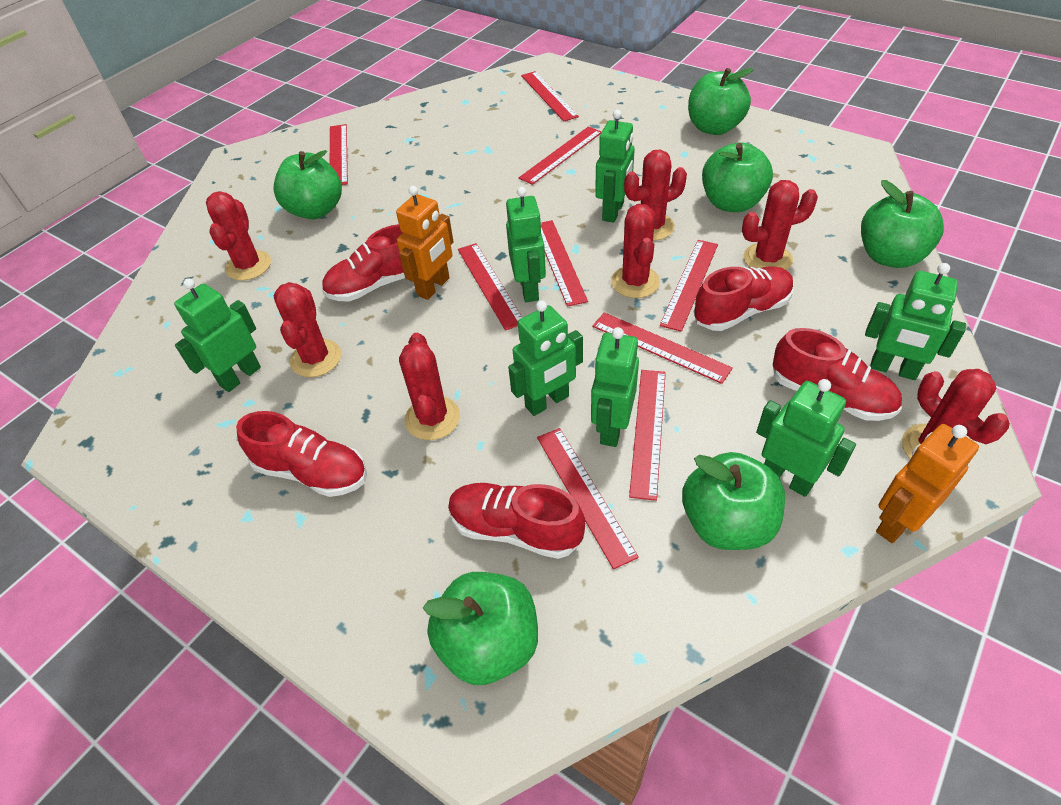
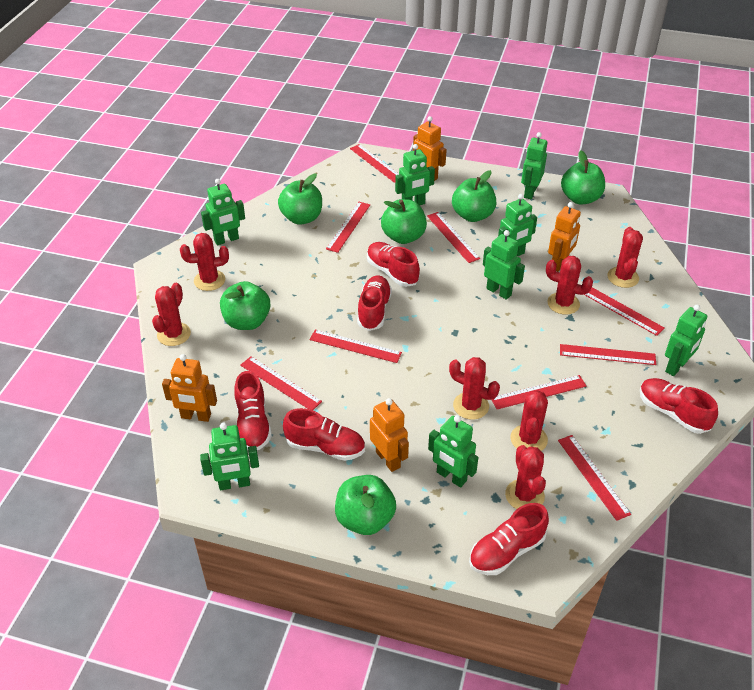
green robot: [174,278,261,392] [506,187,546,302] [508,300,583,416] [591,327,639,447] [595,110,635,223] [756,379,856,497] [865,263,966,380] = 7 -> [200,423,259,490] [201,179,245,245] [395,144,435,205] [428,415,478,488] [483,230,525,300] [498,194,537,256] [521,132,547,199] [665,305,707,376] = 8
orange robot: [396,186,454,300] [876,424,979,543] = 2 -> [162,354,217,422] [370,398,409,472] [413,116,447,181] [548,202,581,272] = 4
red shoe: [236,411,367,497] [322,224,405,301] [448,483,585,559] [694,266,794,331] [773,328,902,421] = 5 -> [234,371,272,450] [283,408,365,461] [357,275,392,331] [367,242,420,287] [469,503,549,575] [640,378,718,434] = 6

